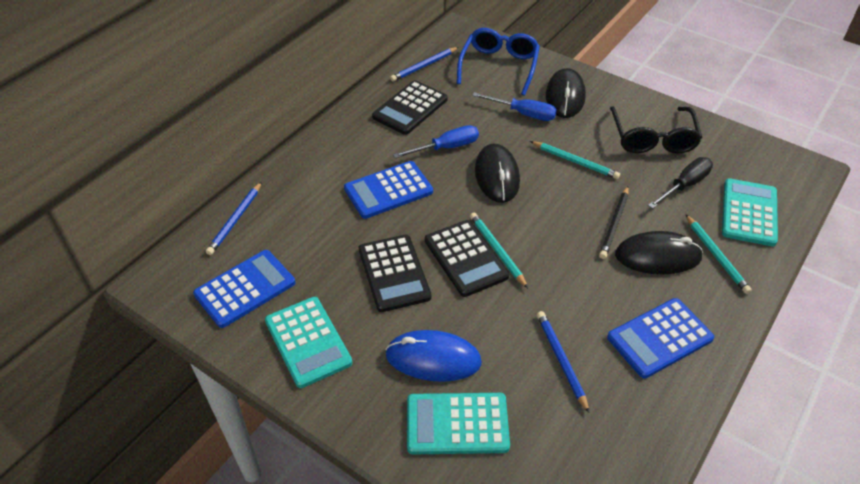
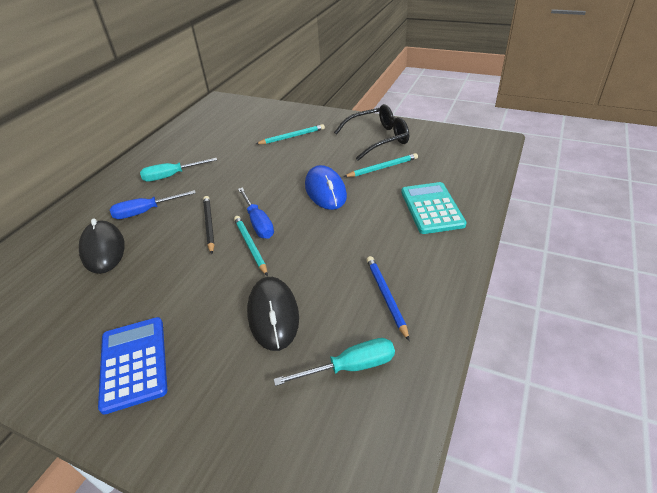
black calculator: [359,235,432,312] [372,80,448,135] [425,220,509,297] = 3 -> none = 0
black mouse: [475,144,520,203] [546,68,586,118] [615,231,703,275] = 3 -> [79,218,125,274] [247,277,299,351] = 2
black screwdriver: [648,157,713,209] = 1 -> none = 0
blue calculator: [193,250,295,328] [344,161,433,219] [607,298,714,379] = 3 -> [98,317,167,415] = 1
blue glasses: [457,28,540,95] = 1 -> none = 0
blue pencil: [206,182,262,255] [390,47,459,82] [537,311,589,413] = 3 -> [367,256,409,341] = 1
turquoise calculator: [265,297,353,388] [407,393,510,454] [722,178,778,246] = 3 -> [401,182,467,234] = 1
turquoise screwdriver: none = 0 -> [140,158,217,182] [274,338,395,386] = 2

